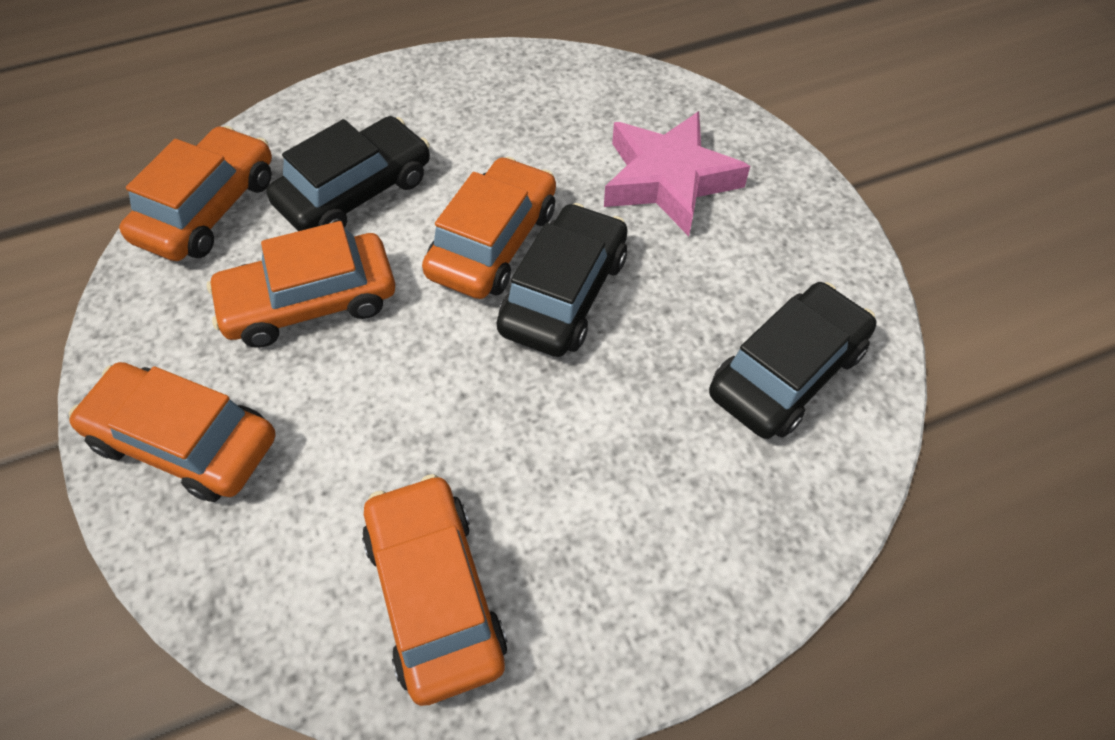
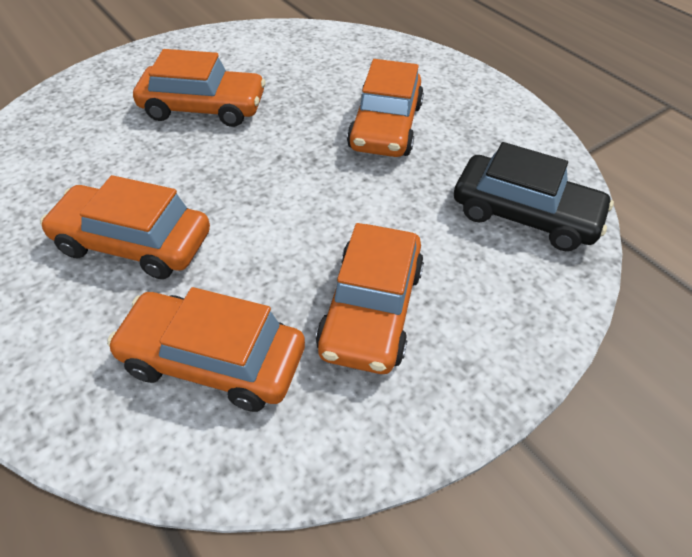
black car: [266,116,430,231] [496,203,628,357] [709,282,877,439] = 3 -> [454,142,614,251] = 1
pink star: [604,111,750,236] = 1 -> none = 0

